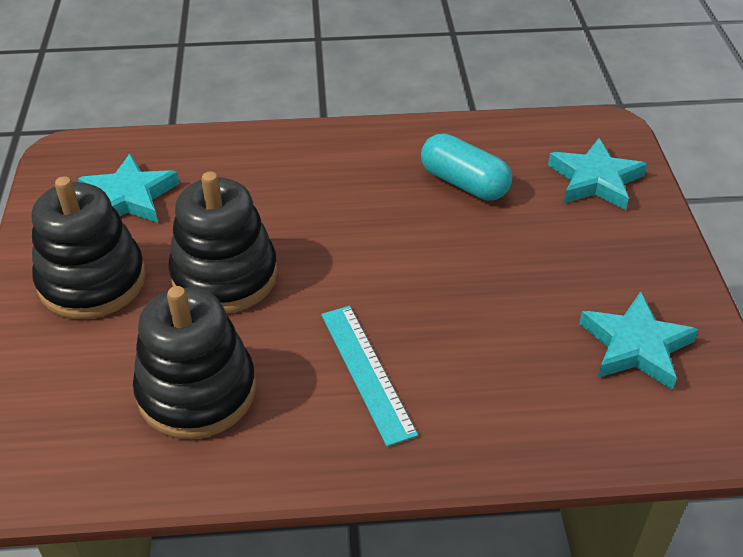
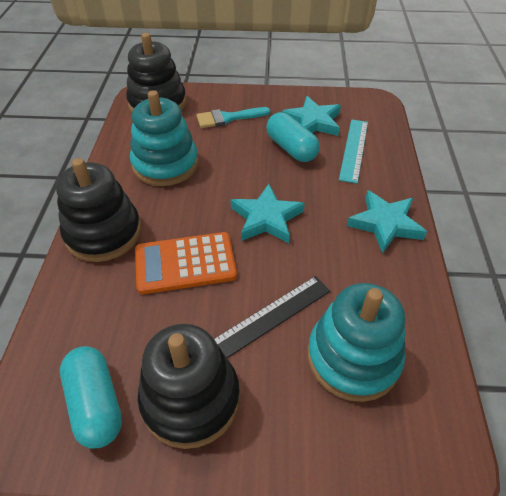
black ruler: none = 0 -> [214,276,330,358] = 1
orange calculator: none = 0 -> [135,232,237,294] = 1
turquoise brush: none = 0 -> [197,107,270,128] = 1
turquoise capsule: [421,134,512,201] = 1 -> [60,346,122,449] [266,112,320,162] = 2
turquoise stacking toy: none = 0 -> [130,90,199,186] [307,283,405,402] = 2

